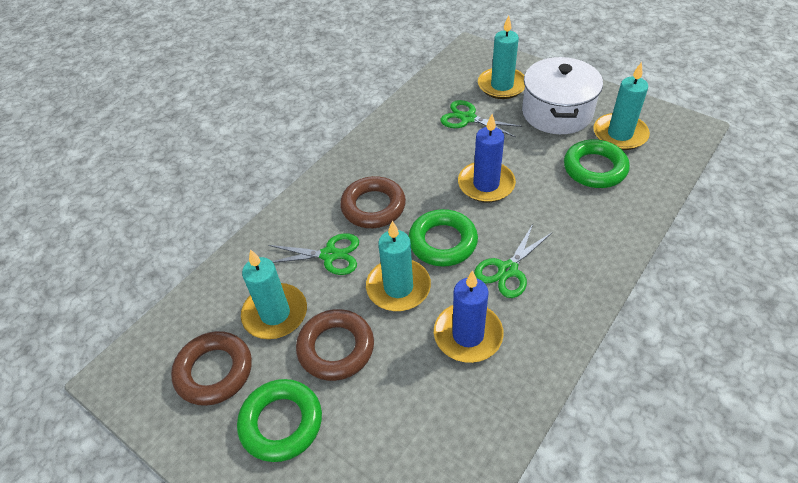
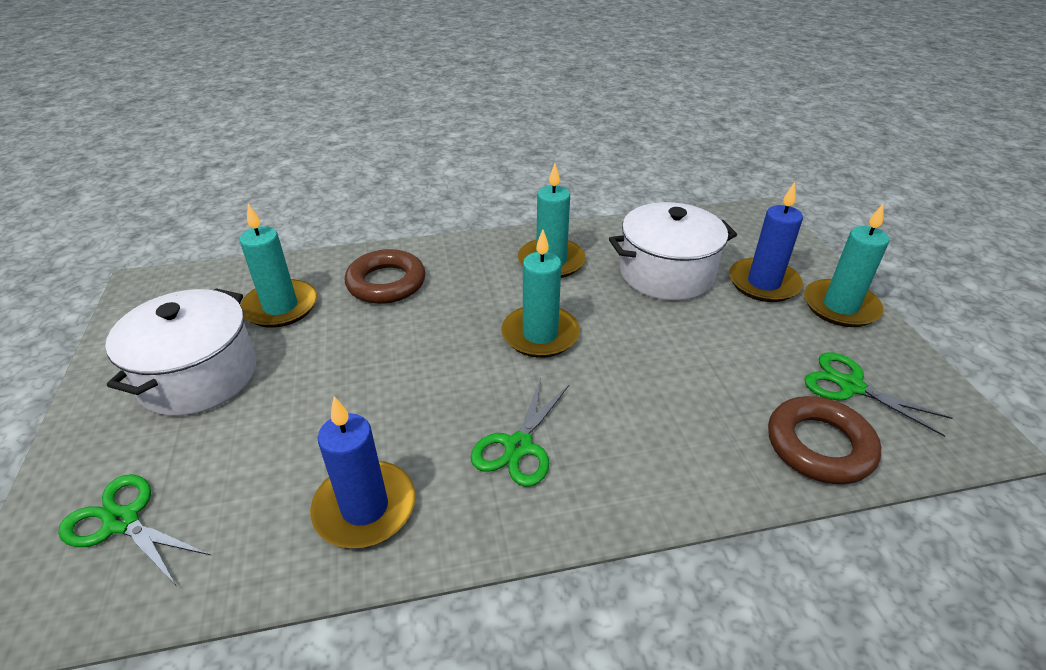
brown ring: [171,331,252,406] [296,309,374,381] [340,176,406,228] = 3 -> [345,249,425,304] [768,396,881,484] = 2
green ring: [237,379,322,462] [409,209,478,267] [564,139,630,188] = 3 -> none = 0
white pot: [522,57,603,134] = 1 -> [105,288,256,416] [609,202,737,301] = 2

